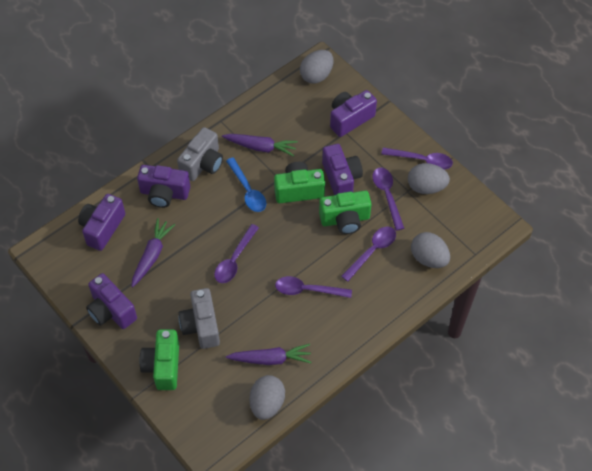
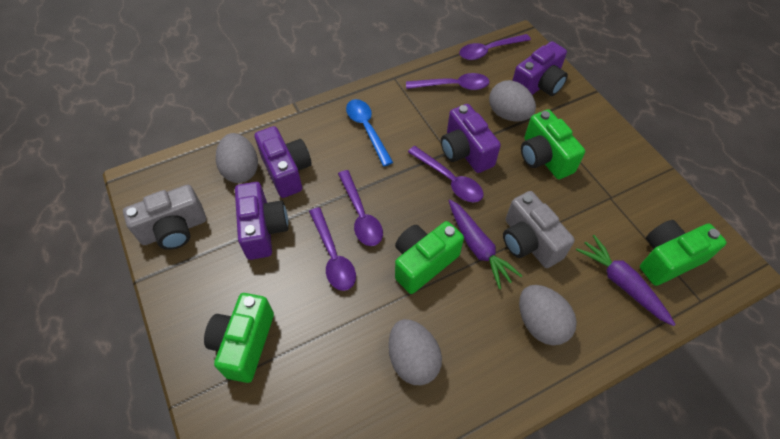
green camera: [139,330,179,390] [274,162,325,203] [319,191,371,234] = 3 -> [204,293,274,383] [395,221,464,294] [521,109,585,179] [640,220,727,286] = 4
purple camera: [78,194,125,251] [86,273,137,329] [137,165,190,208] [322,144,363,195] [330,90,377,137] = 5 -> [235,182,288,260] [255,126,312,198] [441,104,501,173] [512,41,568,96] = 4
purple carrot: [131,218,175,287] [222,134,298,157] [226,344,311,365] = 3 -> [449,200,522,289] [576,235,676,326] = 2

